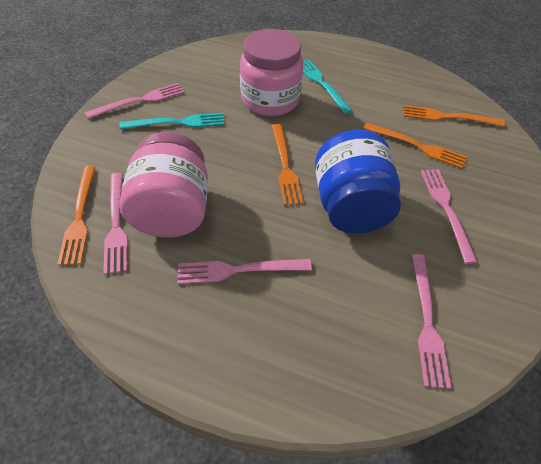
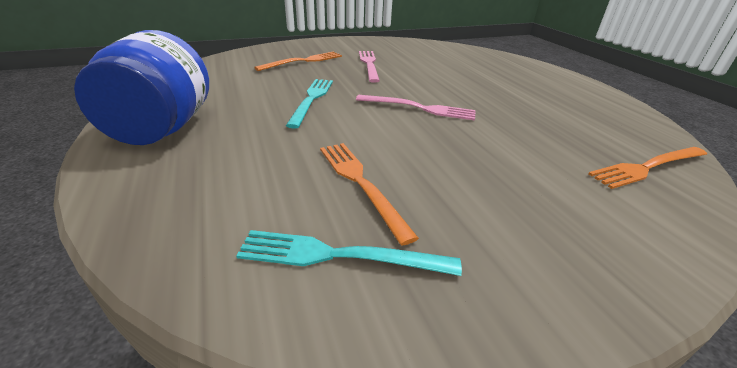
orange fork: [57,166,96,266] [272,124,304,206] [363,122,467,169] [404,105,505,127] = 4 -> [254,52,342,71] [320,143,419,246] [588,147,707,189] = 3
pink fork: [85,83,184,119] [103,173,128,275] [177,259,312,284] [411,254,452,389] [421,169,477,264] = 5 -> [356,95,476,121] [359,51,380,83] = 2
pink jar: [120,132,208,238] [240,29,303,116] = 2 -> none = 0

